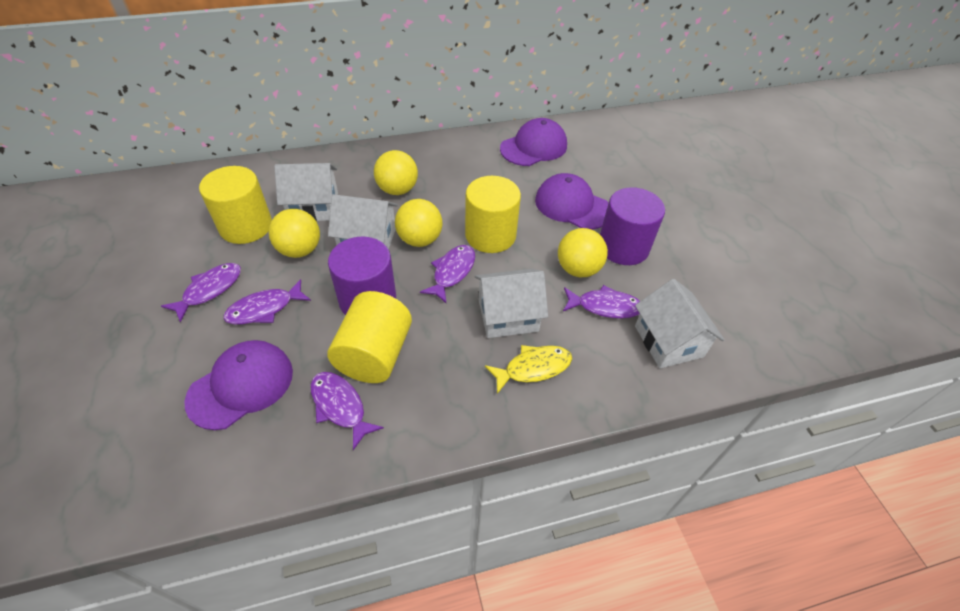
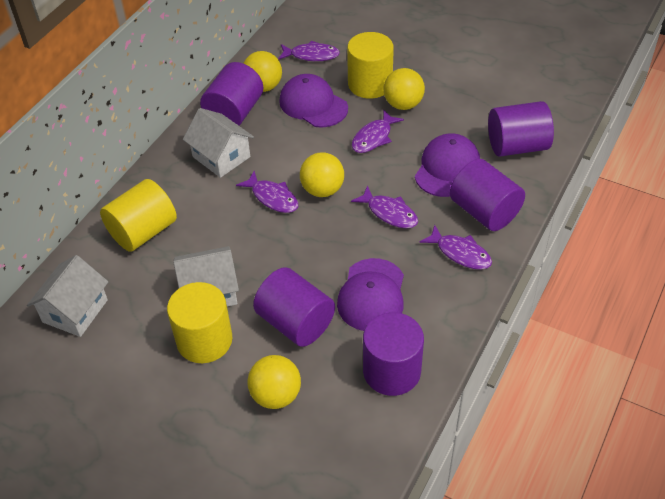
purple cylinder: [328,237,396,315] [600,187,665,265] = 2 -> [200,62,263,125] [253,267,335,347] [363,312,424,396] [450,159,525,231] [488,101,554,157] = 5
white house: [274,163,338,221] [328,194,398,249] [475,269,548,338] [635,279,725,369] = 4 -> [27,255,108,337] [173,246,239,306] [183,108,254,178] = 3
yellow fish: [485,345,572,394] = 1 -> none = 0

